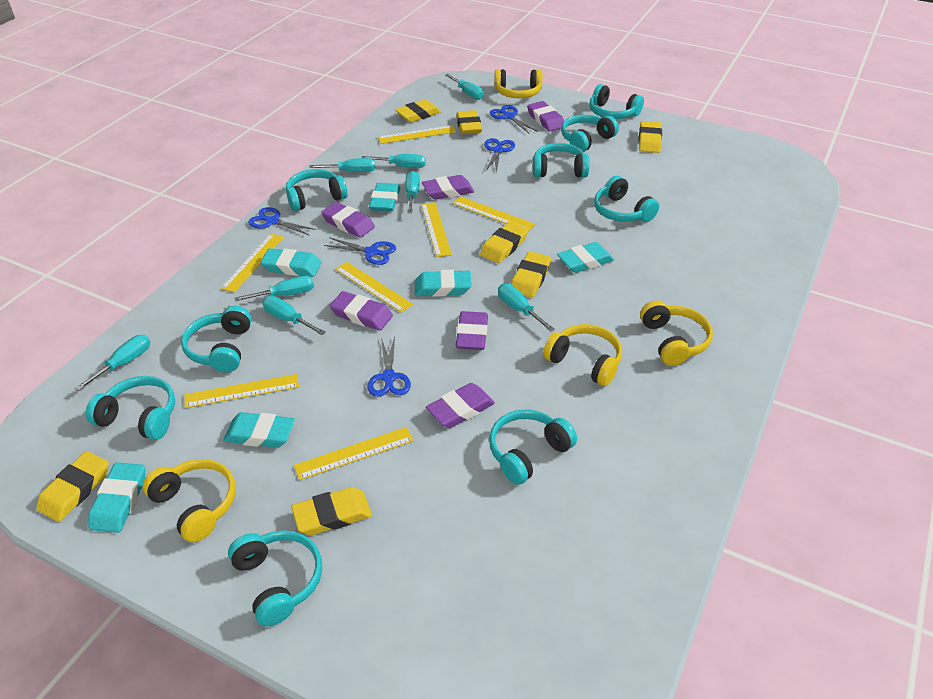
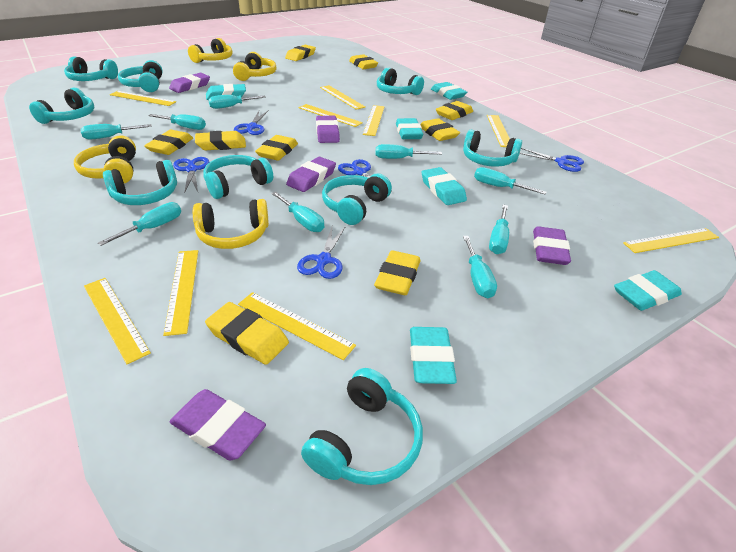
purple eraser: [321,202,375,238] [330,291,393,331] [422,175,474,200] [426,383,495,428] [456,311,488,350] [527,101,564,132] = 6 -> [169,73,210,93] [170,389,266,461] [286,157,336,192] [316,116,340,143] [533,226,571,265] = 5
turquoise screwdriver: [75,335,150,391] [235,276,314,301] [262,296,326,335] [309,158,375,172] [361,154,426,168] [405,171,420,213] [445,74,484,100] [498,284,555,332] = 8 -> [80,124,152,139] [98,202,181,246] [148,114,206,130] [208,95,266,109] [271,191,324,232] [376,144,442,159] [463,236,497,298] [474,167,547,194] [489,205,509,254] = 9
yellow eraser: [36,451,109,522] [291,487,372,535] [395,99,441,122] [456,110,482,134] [480,222,528,263] [511,252,551,298] [638,121,662,153] = 7 -> [144,130,193,155] [195,131,246,150] [205,302,289,365] [255,135,298,161] [285,45,316,61] [349,54,378,69] [374,250,420,295] [420,118,460,141] [436,101,473,120] = 9
yellow ruler: [184,374,299,408] [221,234,284,293] [294,427,414,480] [335,262,413,313] [378,125,456,144] [421,202,452,257] [453,196,535,231] = 7 -> [84,278,151,364] [110,91,176,106] [163,250,198,336] [238,292,356,360] [299,104,363,127] [320,85,366,110] [363,105,385,136] [487,115,510,147] [623,228,719,253] = 9

